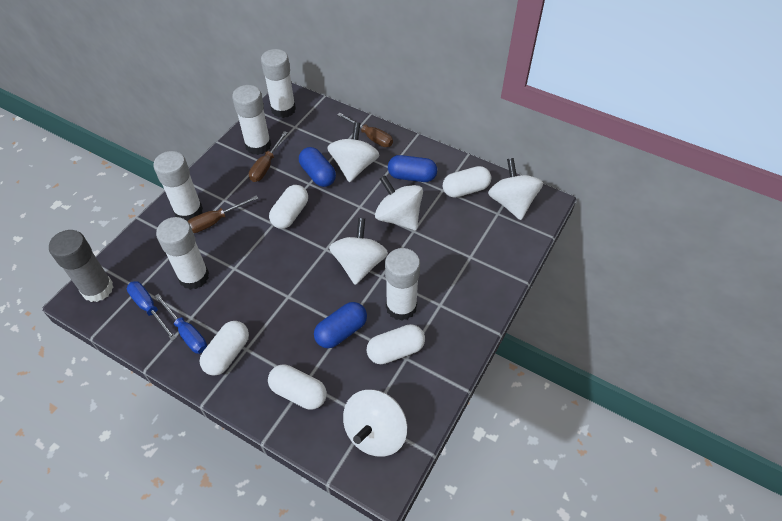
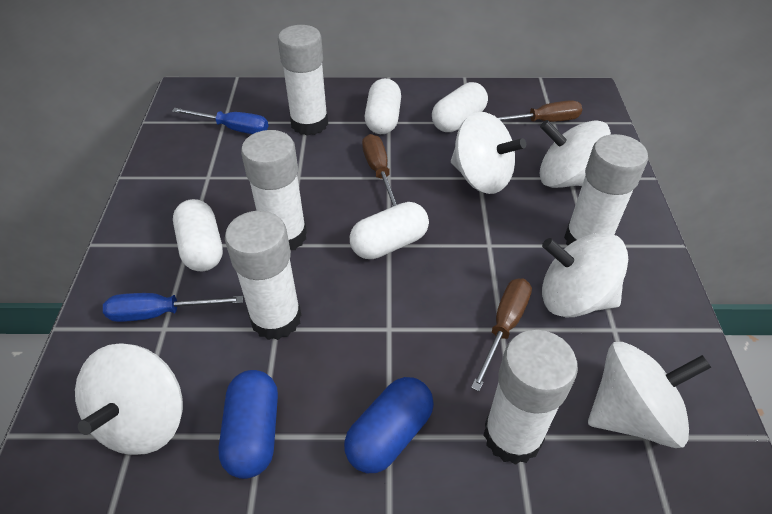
blue capsule: [299,147,336,187] [314,302,367,348] [388,155,437,182] = 3 -> [219,370,278,479] [344,377,434,473] = 2
grey glue stick: [49,230,113,302] = 1 -> none = 0
white capsule: [200,321,249,376] [268,365,327,410] [269,185,308,229] [366,324,425,364] [443,166,491,198] = 5 -> [173,199,223,271] [350,202,429,259] [365,78,401,134] [432,82,488,132] = 4

